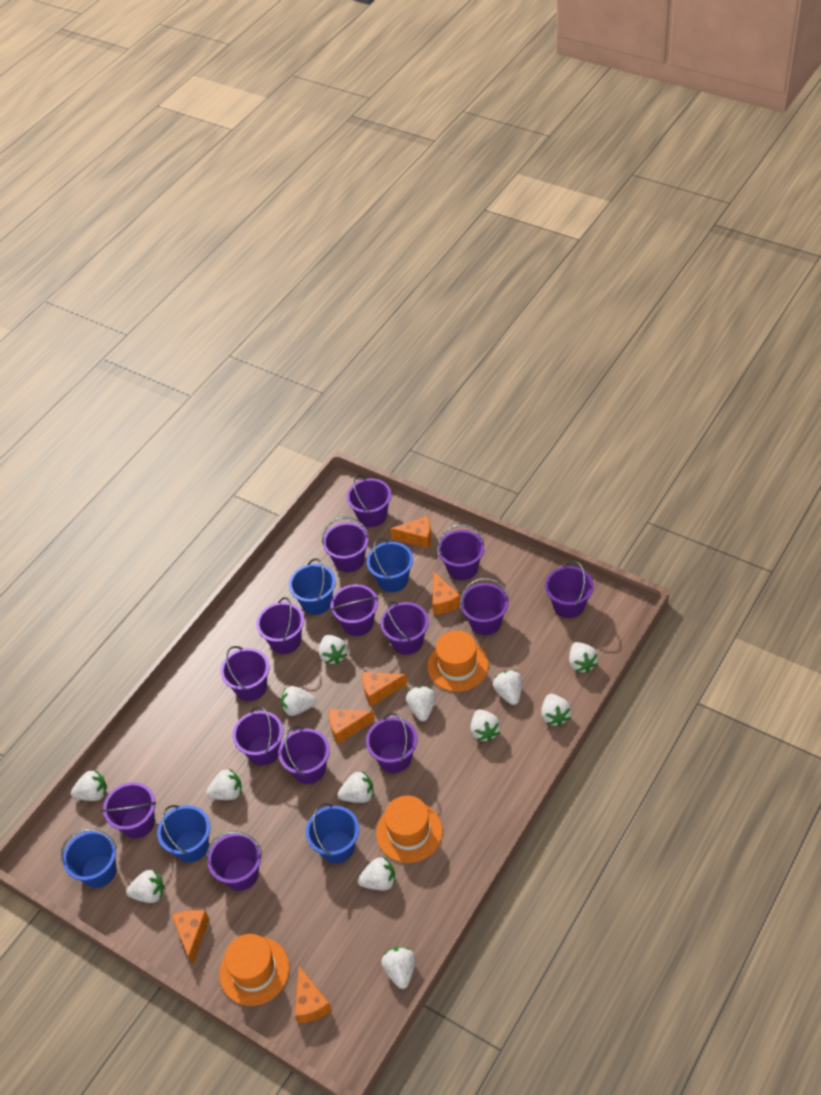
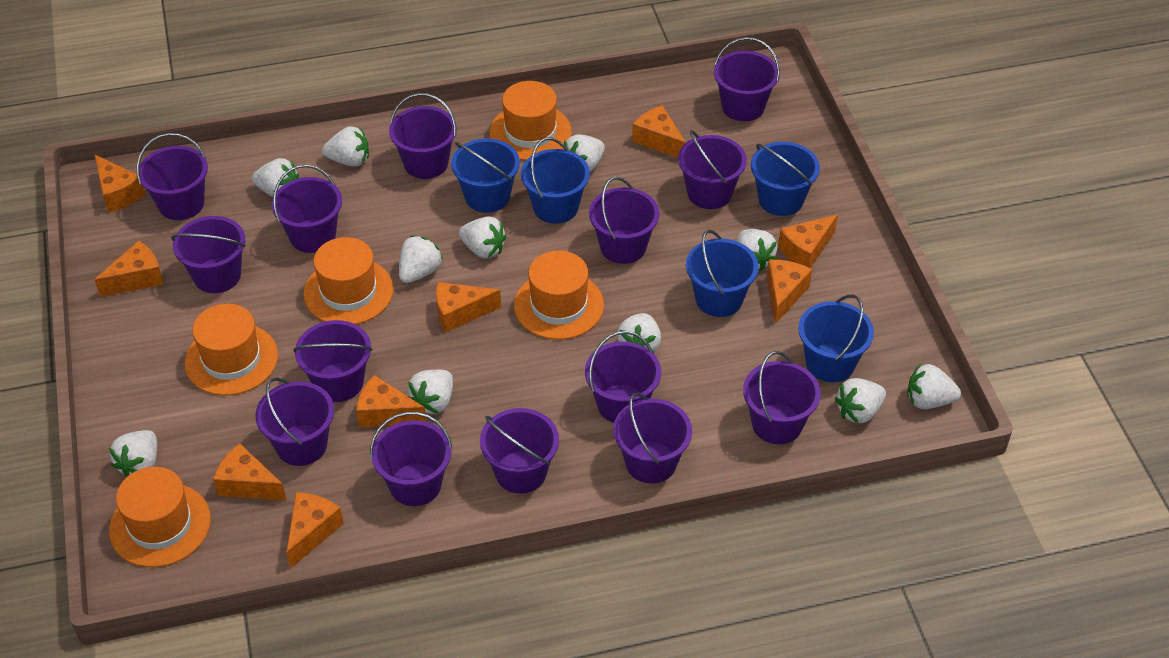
orange cheese: [172,910,210,965] [295,966,332,1023] [329,709,375,744] [362,672,407,706] [390,516,431,548] [433,571,461,615] = 6 -> [94,241,164,297] [95,155,146,213] [213,443,286,500] [286,492,344,569] [356,375,426,428] [436,282,501,333] [632,105,686,158] [767,260,812,324] [778,215,838,268] = 9
orange hat: [219,934,290,1006] [376,796,443,863] [427,630,489,692] = 3 -> [109,467,211,567] [184,304,278,395] [303,237,393,324] [490,81,572,161] [514,251,604,340] = 5
white strawberry: [71,769,107,801] [126,870,165,903] [206,769,242,800] [281,686,316,716] [319,635,347,664] [338,771,374,803] [358,856,395,891] [381,947,415,989] [406,686,436,721] [471,709,501,742] [493,670,522,705] [541,694,572,727] [569,642,598,673] = 13 -> [109,430,157,477] [252,158,299,197] [322,126,369,166] [399,236,443,283] [408,370,453,414] [459,216,507,259] [563,134,605,172] [617,313,661,354] [737,229,777,272] [835,378,886,423] [907,364,961,409] = 11

